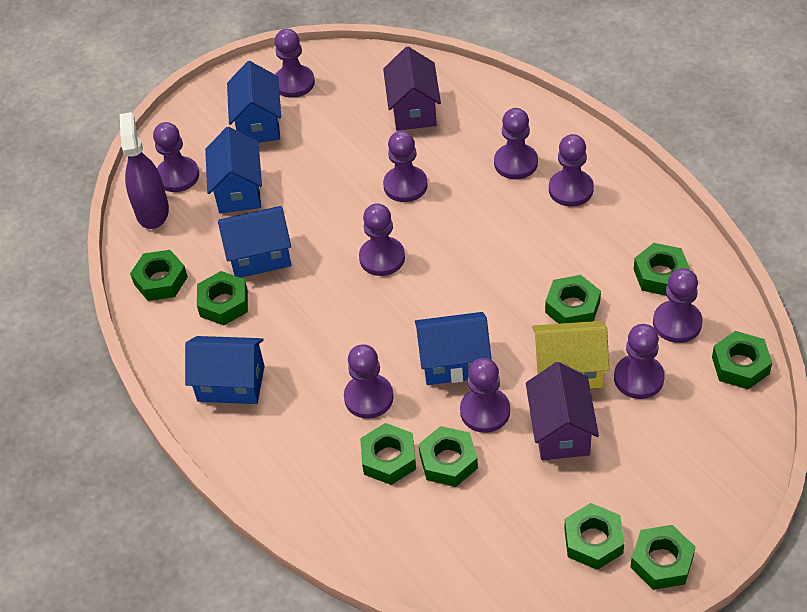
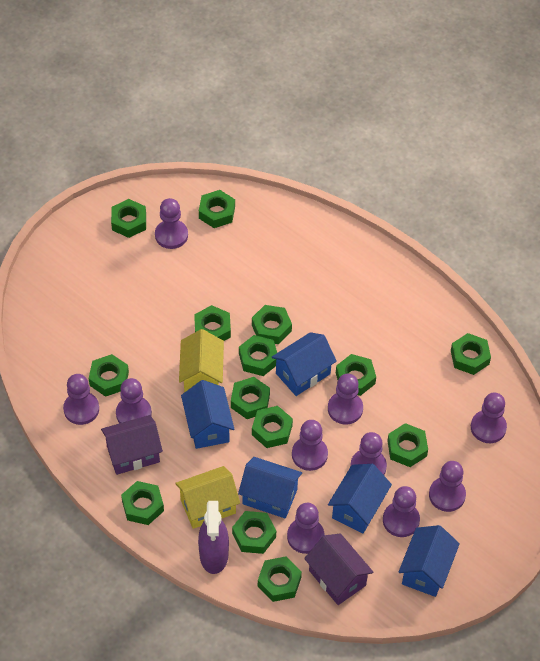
green nut: [130,250,188,301] [197,271,248,325] [360,423,416,485] [419,426,478,487] [545,275,601,324] [564,503,624,570] [630,525,695,590] [634,243,690,296] [712,331,772,389] = 9 -> [89,354,129,397] [111,199,146,238] [121,481,164,525] [194,305,231,341] [199,190,235,228] [231,377,270,419] [232,511,276,554] [239,335,277,376] [252,305,292,344] [252,406,293,448] [258,556,302,602] [336,354,376,396] [387,423,428,467] [451,333,491,375] = 14
yellow house: [532,321,609,389] = 1 -> [175,466,240,529] [179,329,224,393] = 2

